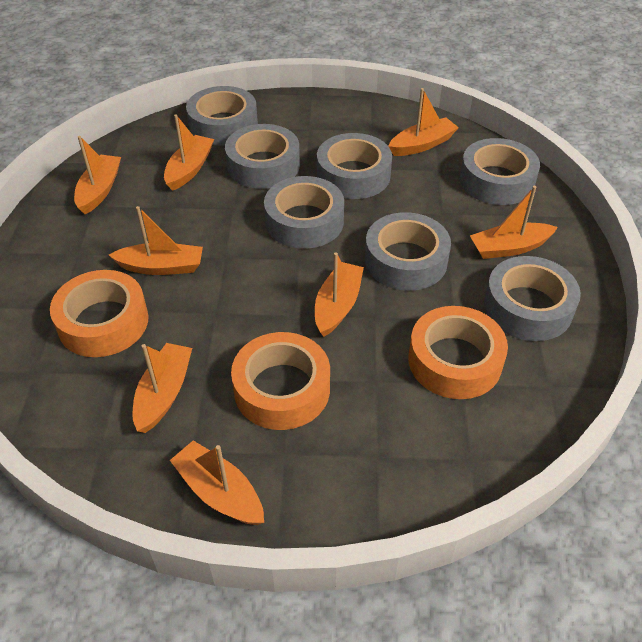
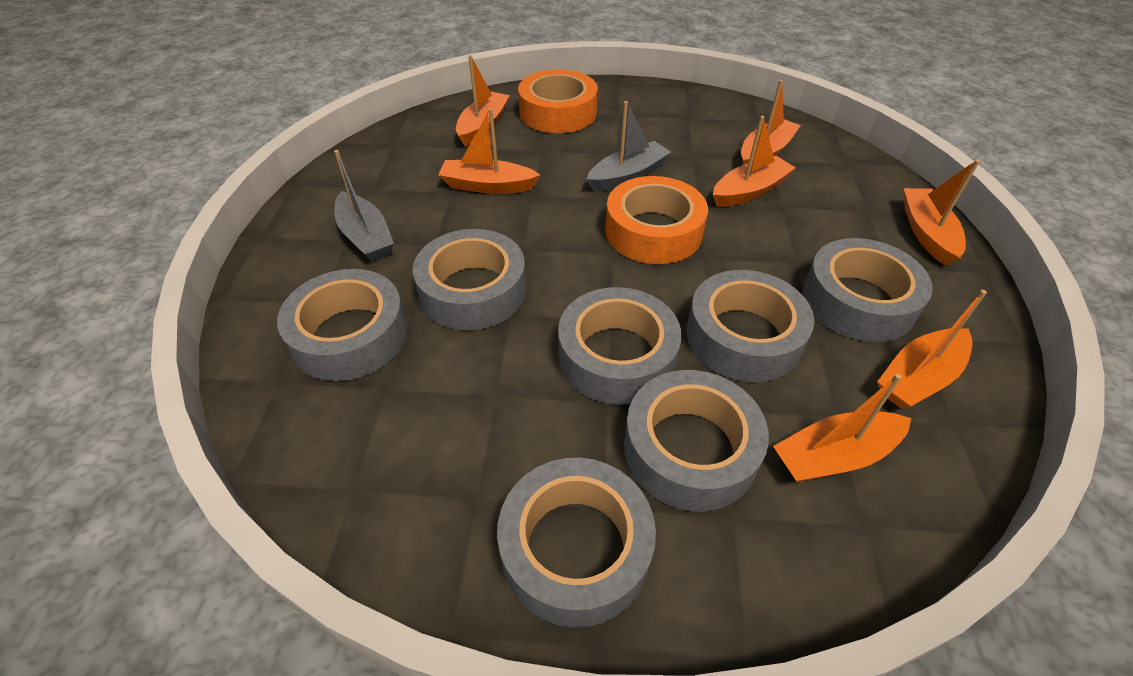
grey boat: none = 0 -> [334,150,394,261] [587,101,671,191] = 2
orange boat: [74,136,121,214] [109,206,203,275] [132,343,192,433] [164,114,214,191] [170,440,264,525] [315,252,364,337] [388,88,459,156] [470,186,558,259] = 8 -> [438,108,540,194] [456,55,510,146] [713,116,796,207] [741,80,801,165] [773,374,911,482] [877,290,987,409] [904,160,980,266] = 7
orange tape: [50,270,149,357] [231,332,330,430] [408,306,508,399] = 3 -> [518,69,598,133] [605,176,708,264] = 2

